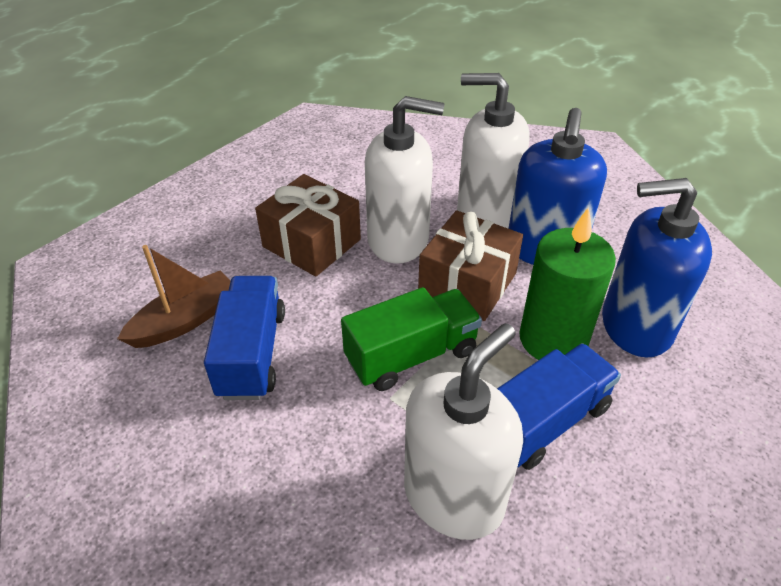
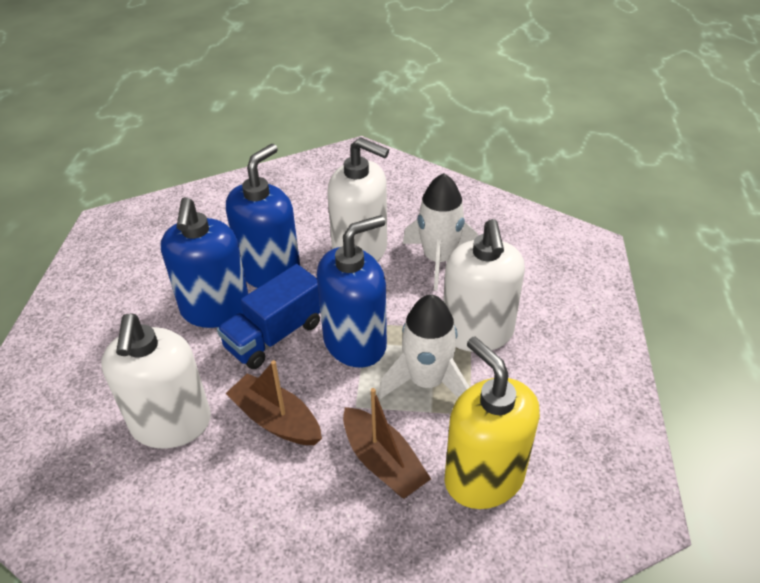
blue soap dispenser: [508,108,607,265] [602,178,712,357] = 2 -> [161,197,248,328] [226,144,300,288] [317,215,387,368] = 3
blue truck: [204,276,285,400] [497,343,621,470] = 2 -> [217,264,321,369] = 1
brown boat: [117,245,230,348] = 1 -> [225,360,322,445] [343,388,431,498] = 2
brown gift: [255,174,361,277] [418,210,523,321] = 2 -> none = 0
green candle: [519,207,616,360] = 1 -> none = 0
green truck: [341,287,482,391] = 1 -> none = 0
white rocket: none = 0 -> [379,294,470,399] [403,173,478,291] = 2
yellow soap dispenser: none = 0 -> [444,337,540,509] = 1

